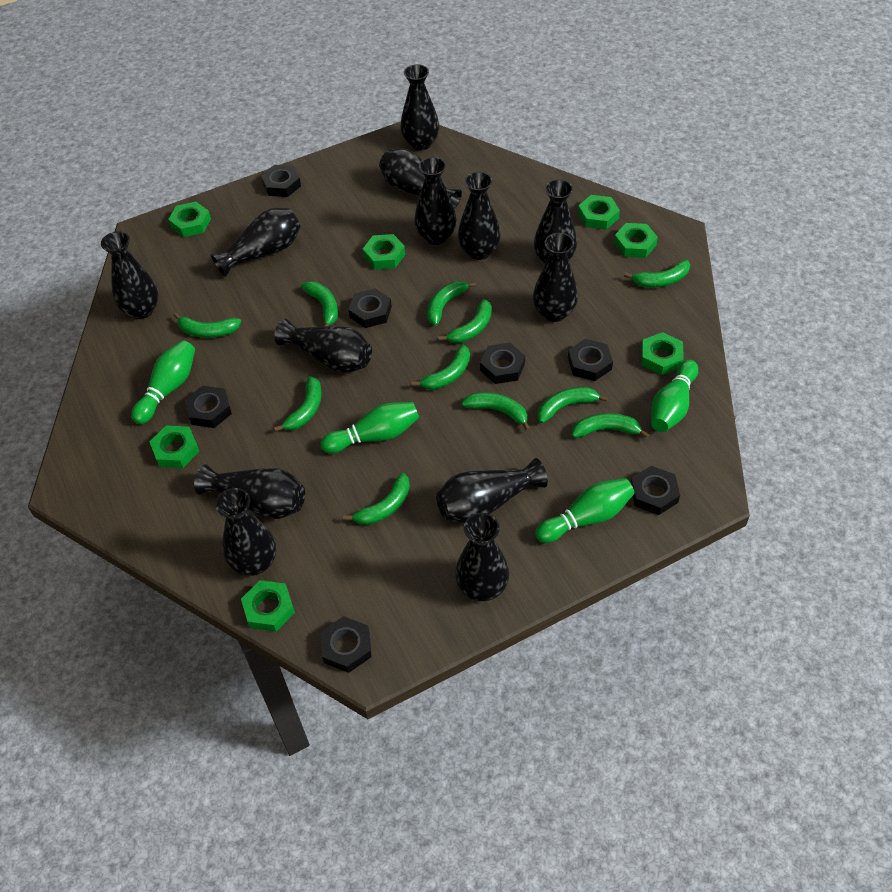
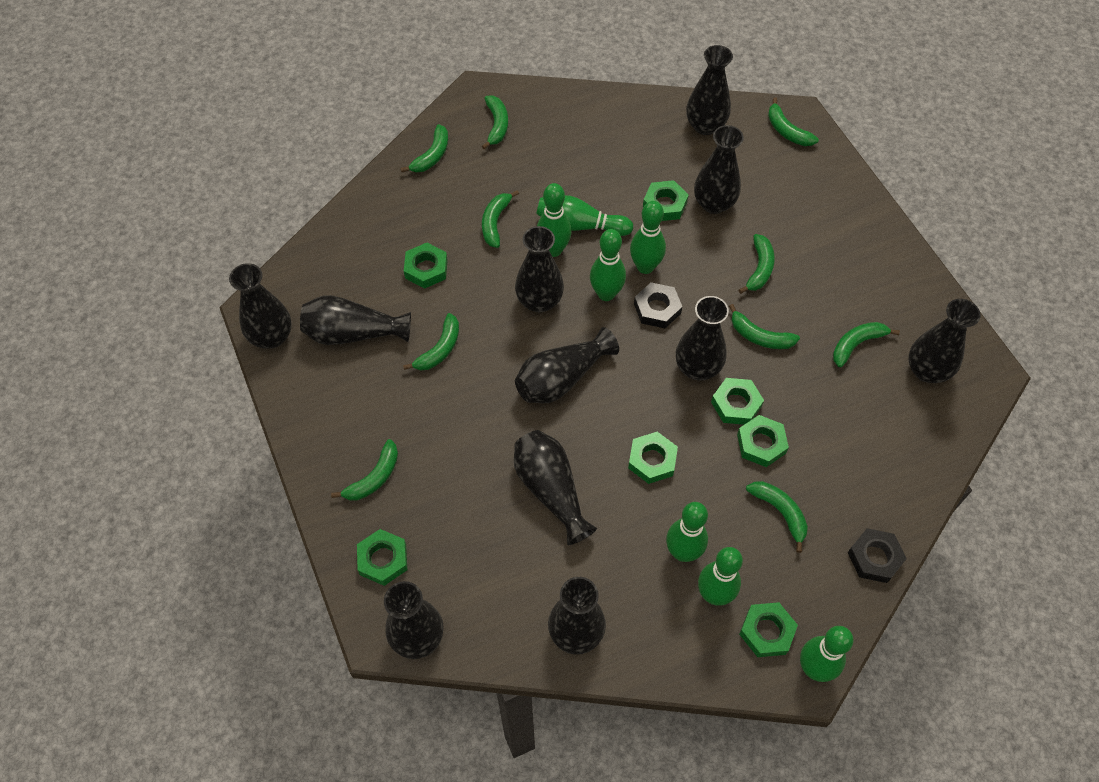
black nut: [185,386,232,428] [261,165,301,197] [321,616,372,673] [348,288,392,328] [480,343,525,384] [568,339,613,381] [631,466,680,515] = 7 -> [634,282,682,328] [848,528,907,583] = 2
black vase: [101,231,159,319] [194,464,305,519] [211,208,300,277] [215,488,276,576] [274,319,372,373] [379,148,462,209] [401,64,439,150] [414,157,457,245] [436,458,548,523] [455,513,509,601] [458,172,501,260] [533,233,578,322] [534,179,577,264] = 13 -> [229,263,292,349] [300,295,411,345] [384,581,444,659] [514,430,597,545] [515,226,564,312] [515,327,619,403] [548,577,606,655] [676,296,729,380] [686,45,733,135] [694,125,744,214] [908,299,981,383] = 11
green banana: [174,313,241,338] [274,376,322,432] [301,281,338,326] [343,473,410,525] [411,345,470,390] [427,281,476,326] [438,299,492,343] [462,392,530,431] [538,387,608,423] [572,413,649,438] [624,260,690,287] = 11 -> [331,439,398,500] [401,124,448,173] [403,313,459,371] [482,95,508,149] [482,190,519,248] [729,304,800,349] [738,234,775,294] [746,481,808,553] [768,97,819,146] [833,322,900,367] = 10
green bowling pin: [131,340,195,424] [321,402,419,454] [535,478,635,543] [651,360,698,432] = 4 -> [536,195,633,236] [537,183,572,257] [590,229,626,301] [630,201,666,274] [666,502,708,562] [698,547,743,606] [800,626,854,682] = 7

